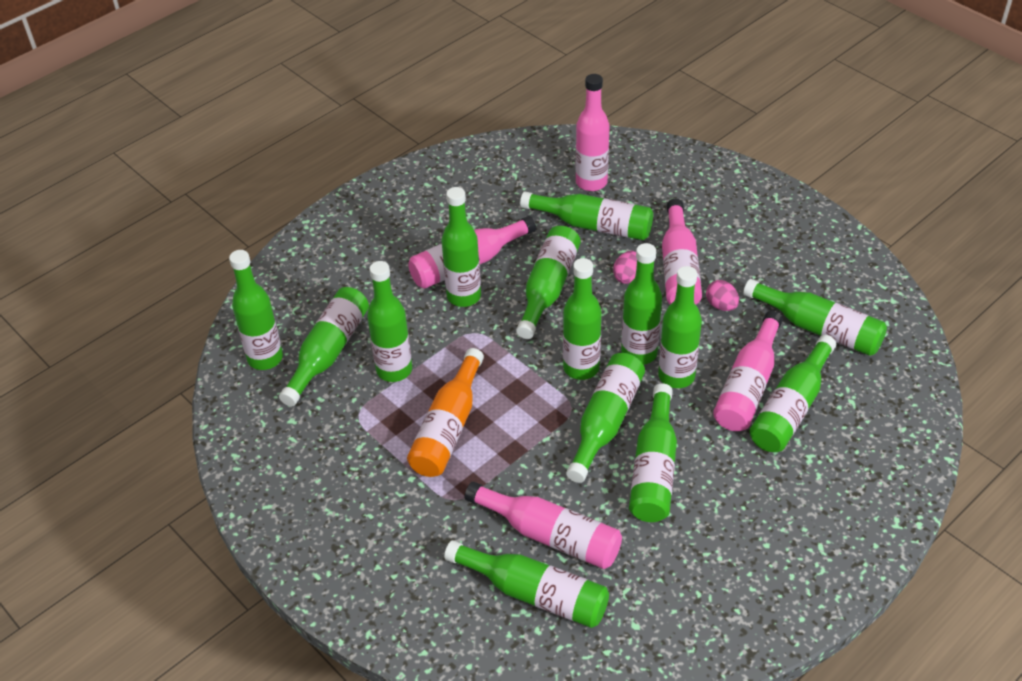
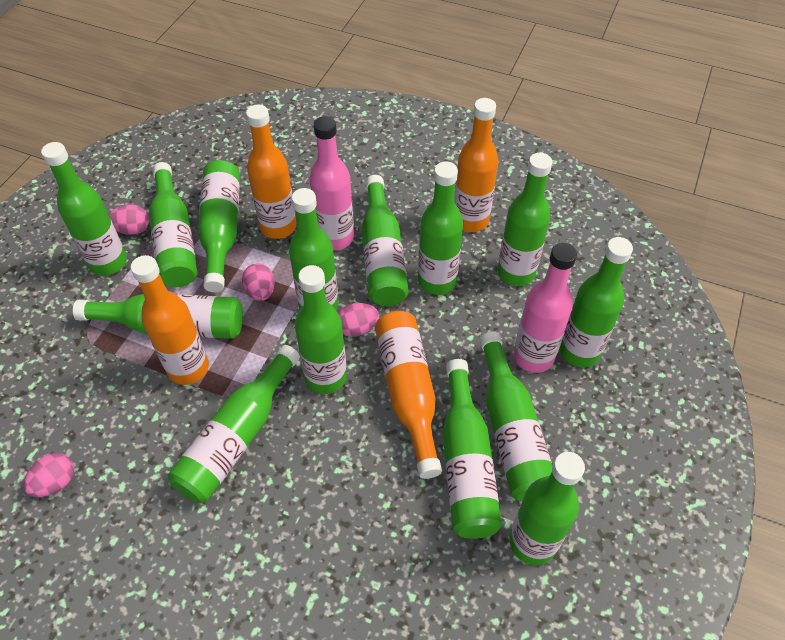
orange bottle: [407,348,484,477] = 1 -> [131,255,209,385] [246,105,297,239] [375,311,442,479] [454,98,499,232] = 4
pink bottle: [408,216,536,289] [465,481,622,569] [576,74,610,191] [662,199,702,305] [713,311,783,431] = 5 -> [309,116,354,250] [513,243,577,373] = 2
pink egg: [613,251,637,284] [706,280,739,311] = 2 -> [23,453,74,497] [109,204,149,235] [242,263,275,301] [338,303,379,337] = 4

